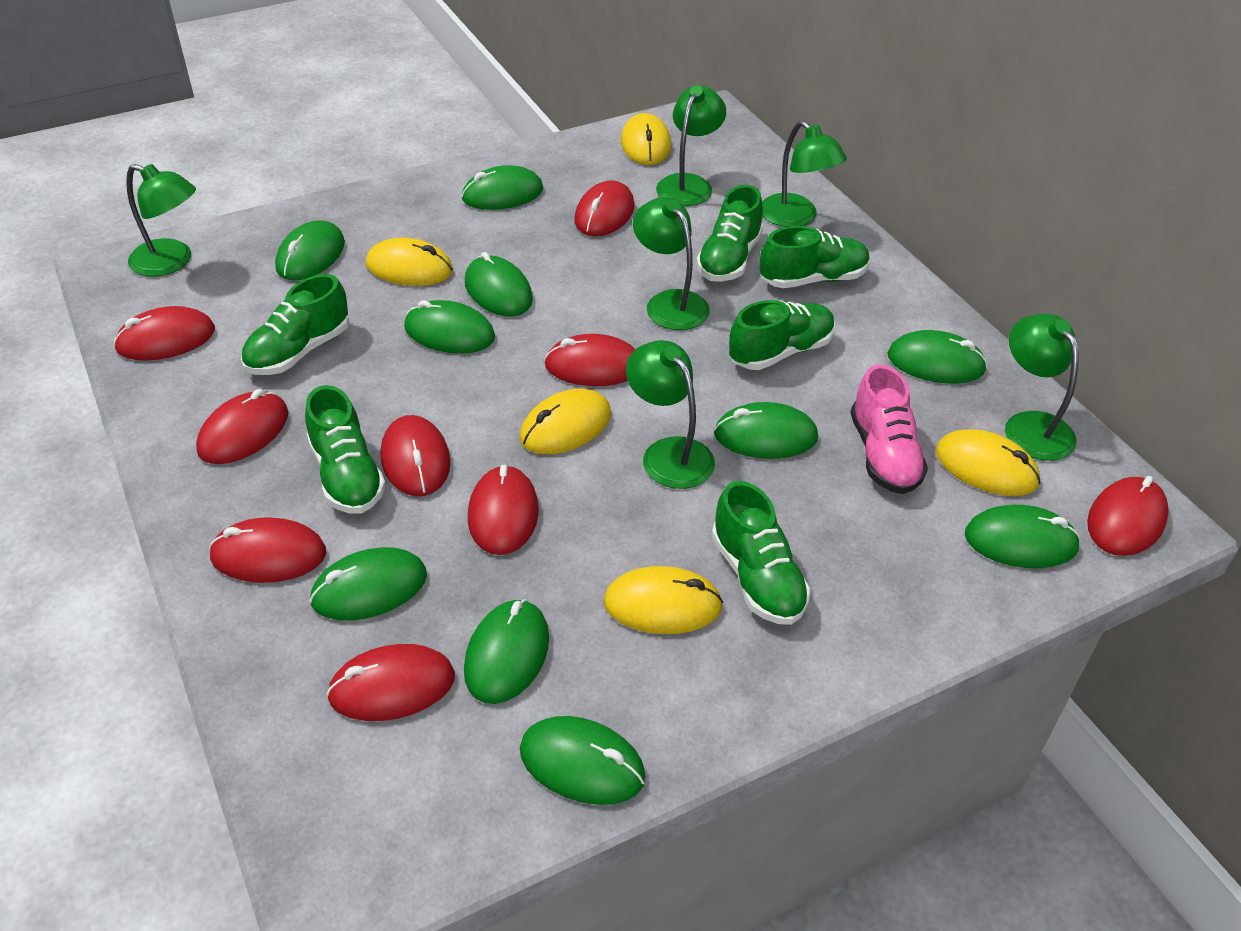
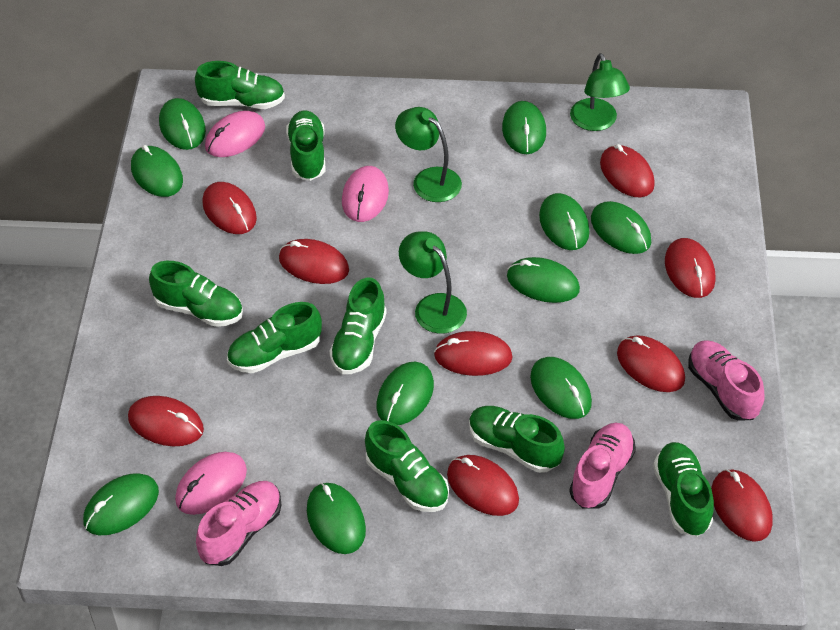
green lamp: [126,164,196,277] [626,340,715,489] [633,197,710,330] [656,85,726,206] [762,121,847,227] [1005,314,1079,461] = 6 -> [395,107,462,202] [399,231,467,334] [570,53,630,131] = 3
green shoe: [241,274,349,375] [305,385,386,514] [696,185,763,282] [712,481,811,625] [729,300,835,370] [760,226,870,288] = 6 -> [149,261,243,327] [195,61,285,109] [227,302,322,373] [286,110,325,181] [329,278,387,374] [365,420,449,512] [469,406,565,473] [653,442,714,537] = 8
pink mouse: none = 0 -> [175,452,247,515] [205,111,265,157] [342,166,389,222] = 3
pink shoe: [850,364,928,494] = 1 -> [196,481,282,566] [569,423,636,509] [688,340,765,421] = 3
yellow mouse: [366,238,453,286] [520,389,611,454] [604,566,723,634] [621,113,671,165] [936,429,1041,496] = 5 -> none = 0

